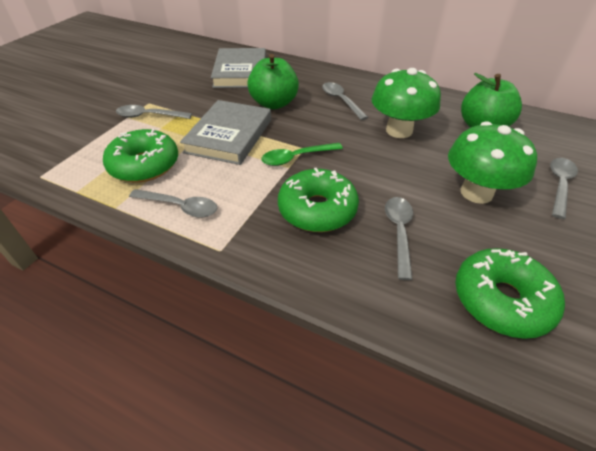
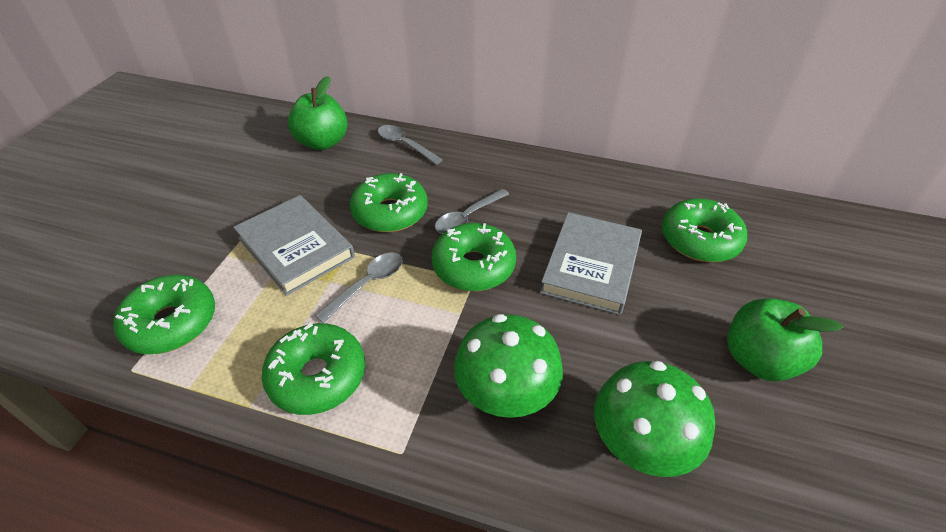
green donut: [103,129,178,182] [278,168,359,232] [455,248,565,339] = 3 -> [113,275,215,354] [262,323,365,415] [350,173,428,232] [431,223,516,291] [662,198,747,262] = 5
green spoon: [261,143,343,166] = 1 -> none = 0
grey spoon: [116,105,192,119] [129,189,217,217] [322,82,368,120] [385,197,413,280] [550,158,578,219] = 5 -> [315,252,403,323] [378,125,443,165] [435,189,509,234] = 3

